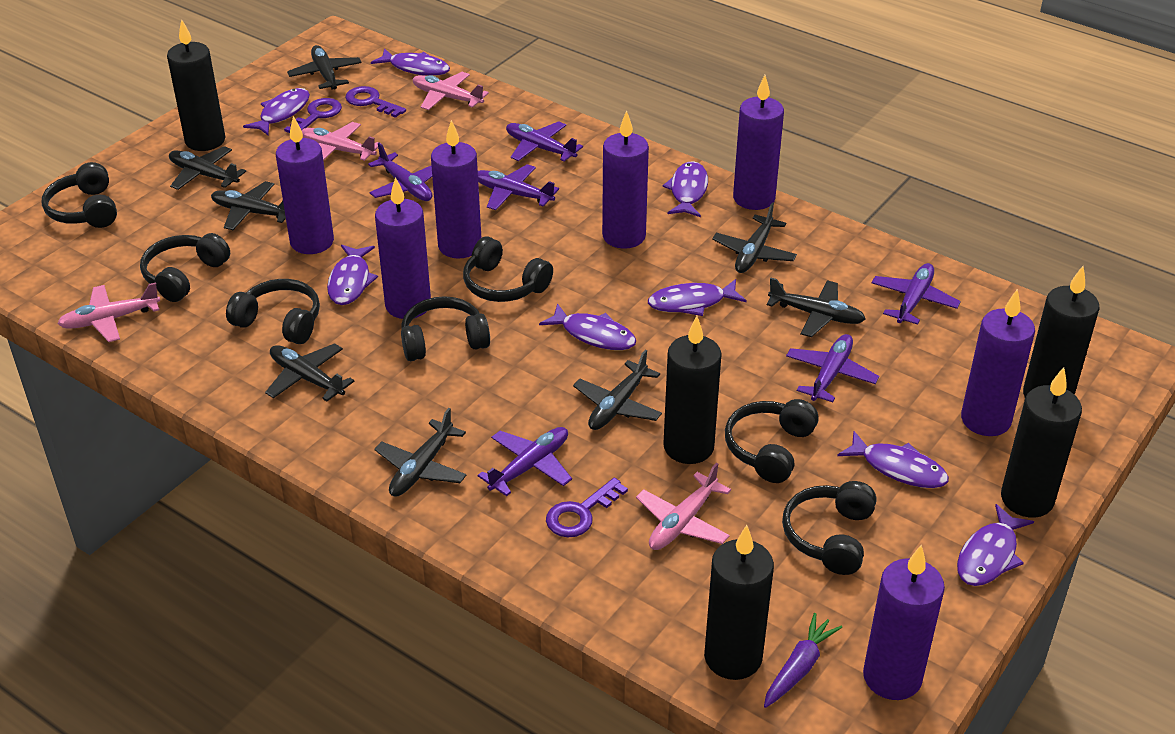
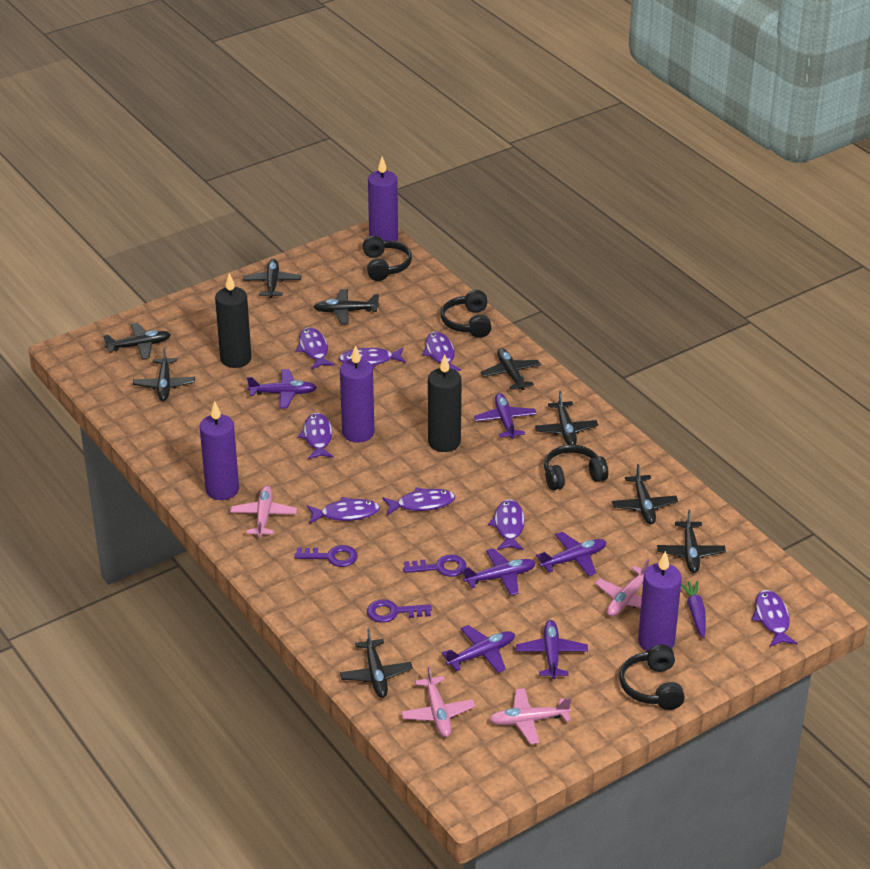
black candle: [167,19,225,151] [663,316,722,464] [704,525,774,680] [1001,367,1082,517] [1023,266,1100,397] = 5 -> [215,273,251,368] [428,355,462,452] = 2
black headphones: [42,162,117,228] [140,233,230,302] [226,279,320,344] [401,296,490,361] [463,236,553,302] [725,399,819,483] [782,481,877,575] = 7 -> [363,236,412,281] [440,290,492,338] [544,445,608,491] [619,644,685,710] = 4
black plane: [169,146,246,190] [211,181,286,230] [265,343,355,401] [287,45,362,90] [374,408,467,497] [573,349,662,430] [712,203,797,273] [767,278,866,337] = 8 -> [103,323,171,359] [133,347,195,401] [243,259,301,298] [314,289,379,325] [340,628,413,698] [481,348,541,390] [535,391,598,445] [612,464,678,524] [657,510,726,573] = 9
purple candle: [276,116,334,254] [375,177,431,319] [431,120,481,258] [602,110,649,249] [733,75,784,210] [863,545,945,700] [961,289,1035,436] = 7 -> [200,401,239,500] [340,345,374,443] [368,156,398,241] [638,551,682,652] = 4

